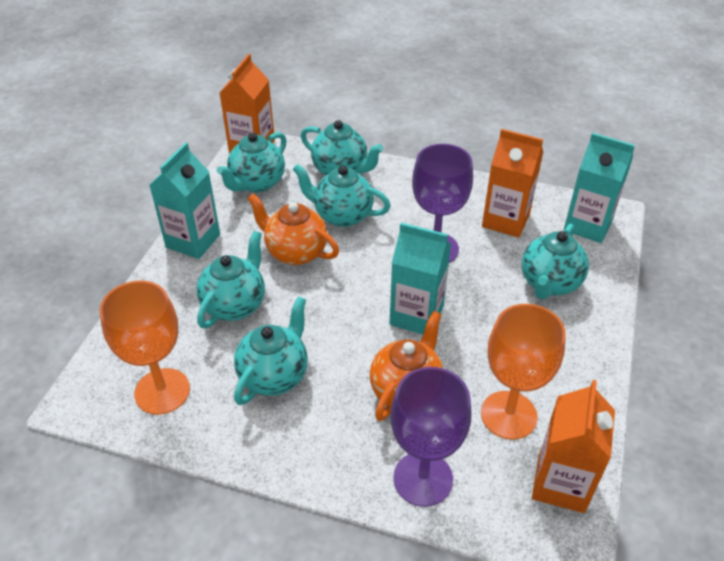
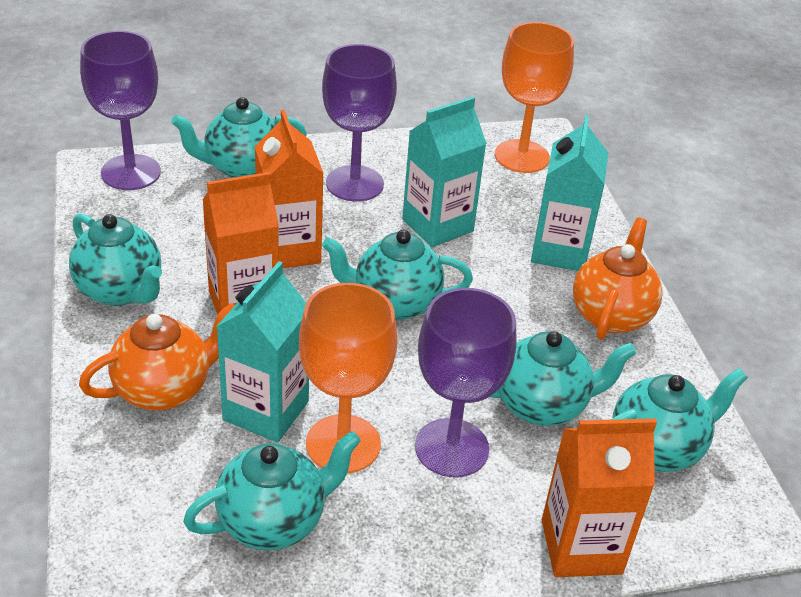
purple goblet: [390,367,471,507] [412,144,473,263] = 2 -> [80,31,161,190] [322,44,397,202] [415,288,517,477] = 3

